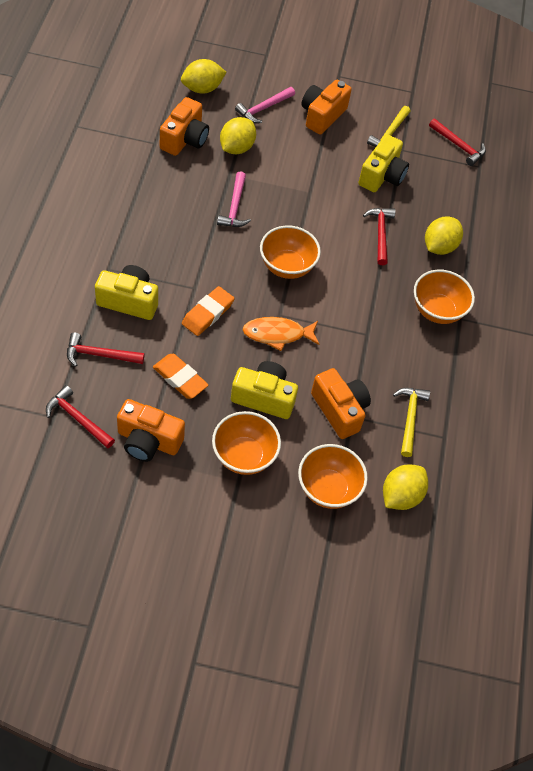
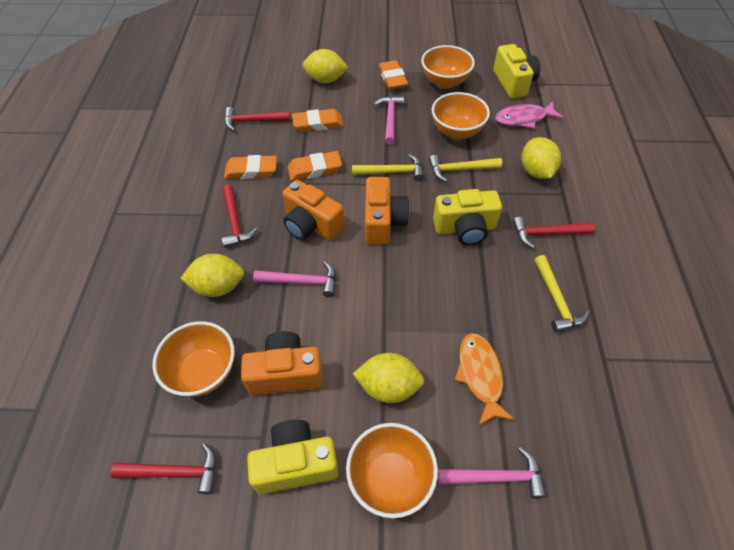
orange camera: [117,399,185,462] [160,97,209,156] [301,80,352,135] [311,368,371,439] = 4 -> [241,331,323,395] [282,180,345,240] [365,177,410,244] = 3
orange eraser: [153,354,209,399] [182,286,234,336] = 2 -> [224,155,277,179] [288,151,342,181] [292,109,343,132] [378,60,408,90] = 4
pink fish: none = 0 -> [495,102,563,129] = 1
pink hammer: [217,171,251,227] [235,87,295,123] = 2 -> [253,262,336,297] [374,96,404,145] [438,447,546,499] = 3
yellow hammer: [367,106,410,147] [393,388,430,457] = 2 -> [352,154,424,181] [429,155,502,182] [534,255,589,332] = 3

